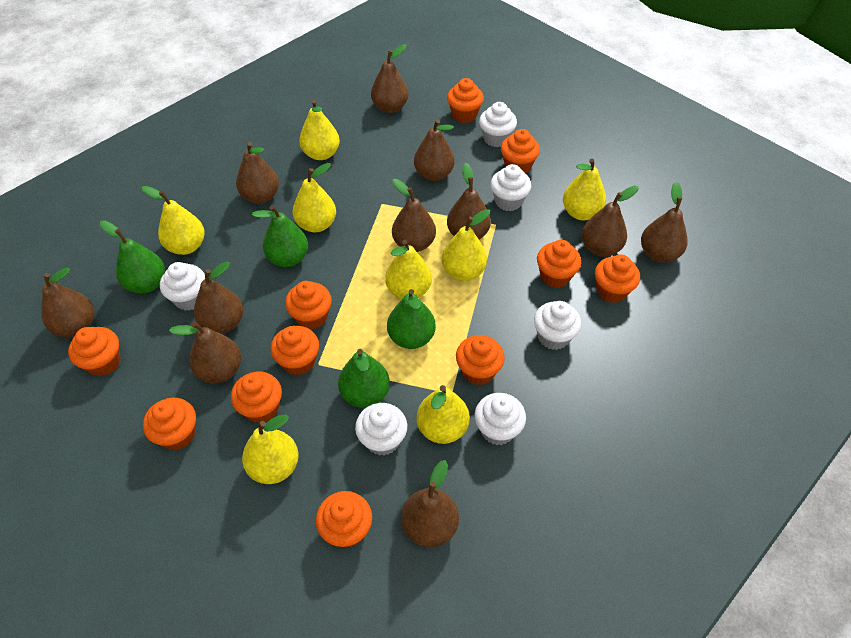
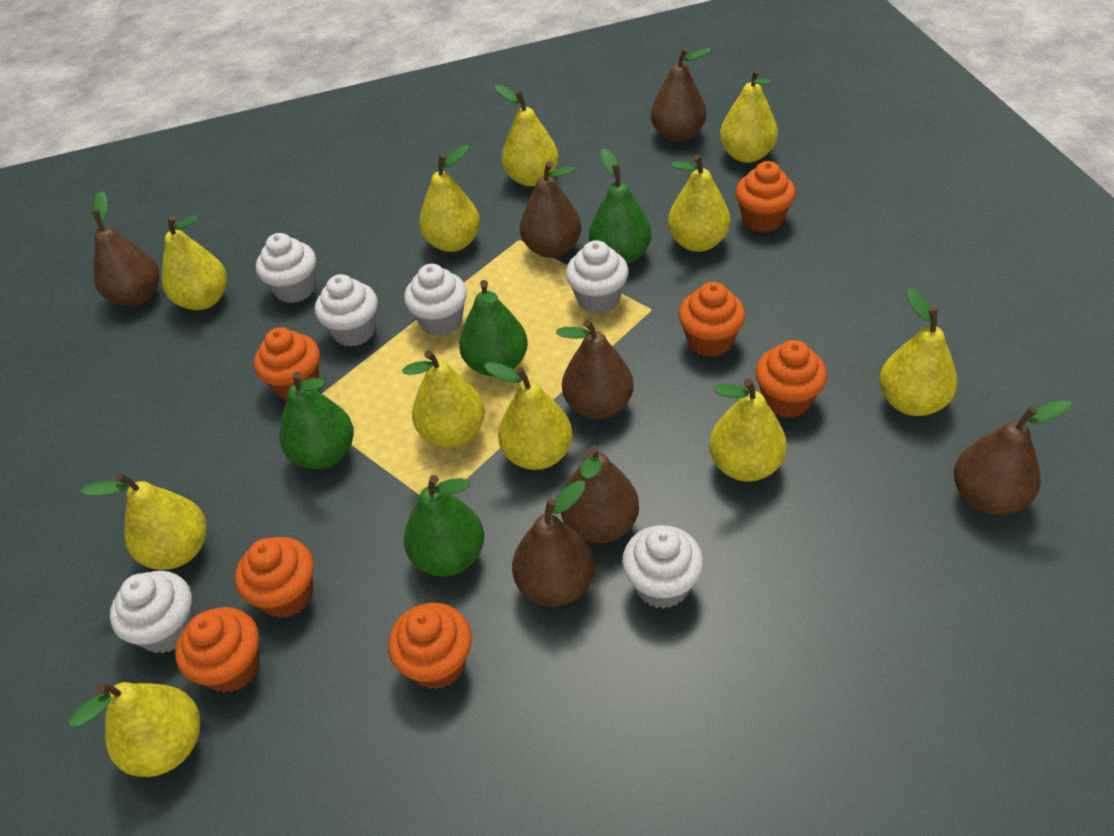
brown pear: [42,267,95,337] [169,322,241,383] [194,261,243,334] [236,142,279,204] [371,44,408,113] [392,179,436,252] [401,460,459,547] [414,119,455,181] [447,163,491,239] [582,185,638,257] [641,182,687,263] = 11 -> [92,191,160,307] [512,480,595,606] [520,162,581,258] [556,319,634,419] [561,445,639,543] [651,48,712,142] [954,399,1072,515] = 7
orange cupcake: [68,327,121,377] [143,398,196,450] [231,372,282,423] [271,326,319,375] [285,281,332,329] [316,491,372,548] [447,78,484,123] [456,335,505,385] [501,129,540,173] [537,240,581,288] [595,254,640,303] = 11 -> [175,607,260,693] [235,537,314,618] [254,327,320,400] [388,603,472,689] [679,282,745,357] [735,161,796,232] [755,340,827,418] = 7
yellow pear: [142,186,205,255] [242,414,299,484] [293,163,336,232] [299,99,340,160] [385,239,432,299] [416,385,470,444] [442,209,490,281] [563,159,606,220] = 8 -> [68,682,200,777] [81,473,206,570] [162,215,227,310] [402,350,485,447] [419,145,480,252] [484,362,573,470] [495,84,559,186] [668,154,731,252] [709,379,787,482] [720,69,778,163] [879,288,958,416] = 11

